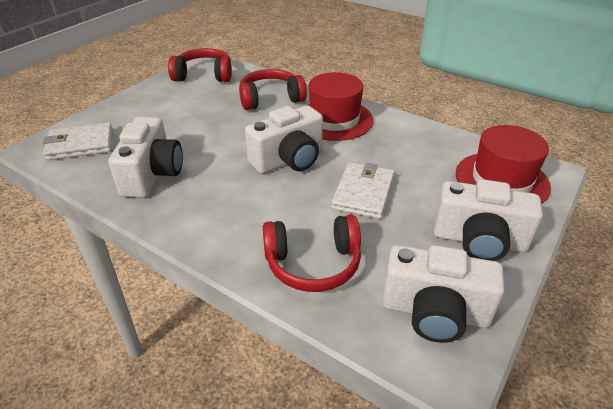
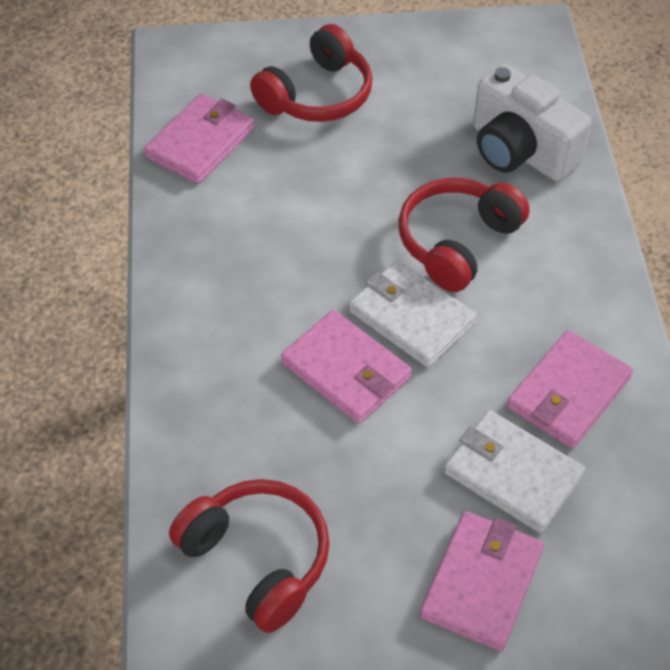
pink wallet: none = 0 -> [144,93,254,184] [281,310,412,424] [420,511,544,652] [507,330,633,449] = 4
red hat: [308,72,373,141] [456,125,551,204] = 2 -> none = 0
white camera: [108,117,183,198] [245,105,323,174] [382,245,505,343] [434,179,543,261] = 4 -> [473,64,592,182] = 1

